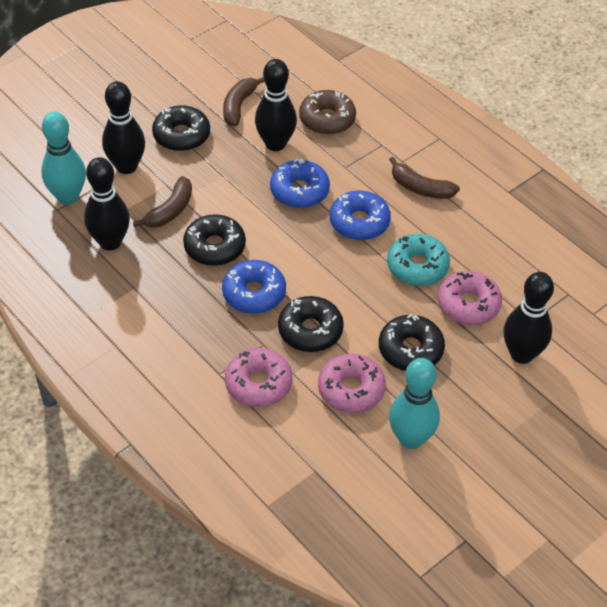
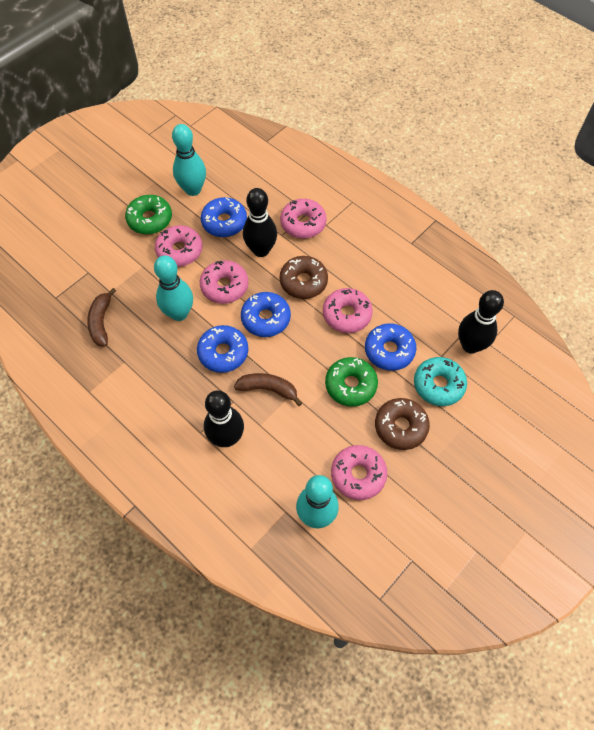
black bowling pin: [84,157,130,251] [102,81,145,174] [255,59,297,151] [504,272,554,364] = 4 -> [204,390,244,447] [243,188,277,257] [458,290,504,354] = 3
black donut: [152,105,210,151] [183,214,246,266] [278,296,344,352] [379,314,445,371] = 4 -> none = 0
blue donut: [222,260,286,314] [270,159,330,208] [330,191,391,240] = 3 -> [197,325,248,373] [201,197,247,237] [241,292,291,337] [365,323,416,371] = 4
brown banana: [133,176,192,228] [223,77,265,126] [389,157,460,199] = 3 -> [87,288,116,346] [234,373,302,406] = 2
brown donut: [299,90,356,135] = 1 -> [280,256,328,299] [375,398,430,450] = 2
green donut: none = 0 -> [125,195,172,234] [325,357,378,407] = 2
pink donut: [225,348,292,407] [318,354,386,413] [437,271,502,325] = 3 -> [155,225,202,267] [200,260,249,304] [280,199,327,238] [323,288,373,333] [331,445,387,500] = 5
turquoise bowling pin: [41,112,86,205] [389,358,440,449] = 2 -> [154,255,193,321] [172,124,206,196] [296,475,339,528] = 3

